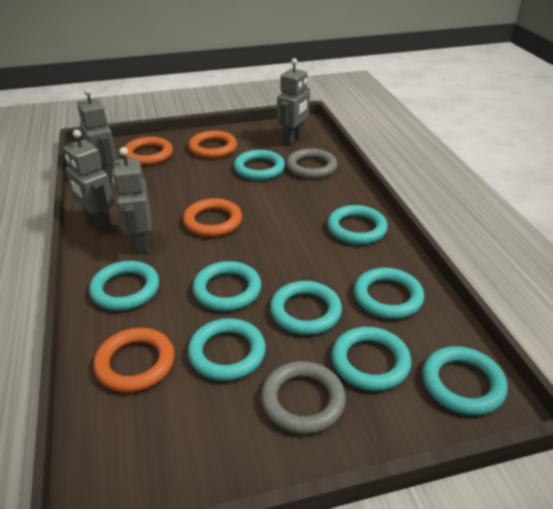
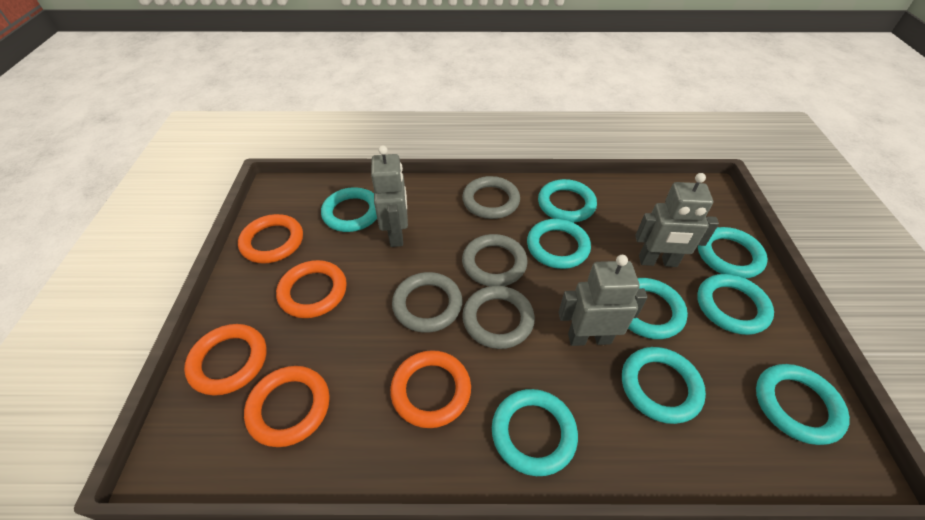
grey ring: [261,361,346,434] [286,148,337,179] = 2 -> [392,272,462,333] [462,176,520,219] [462,234,528,286] [462,286,535,349] = 4
grey robot: [63,130,114,232] [77,88,116,181] [112,147,152,254] [277,58,310,145] = 4 -> [371,145,408,247] [559,255,648,346] [636,173,719,267] = 3
orange ring: [93,328,174,392] [125,137,173,165] [183,198,242,237] [188,131,237,158] = 4 -> [184,324,267,396] [238,214,303,263] [244,366,330,447] [276,260,347,318] [390,350,471,428] = 5

